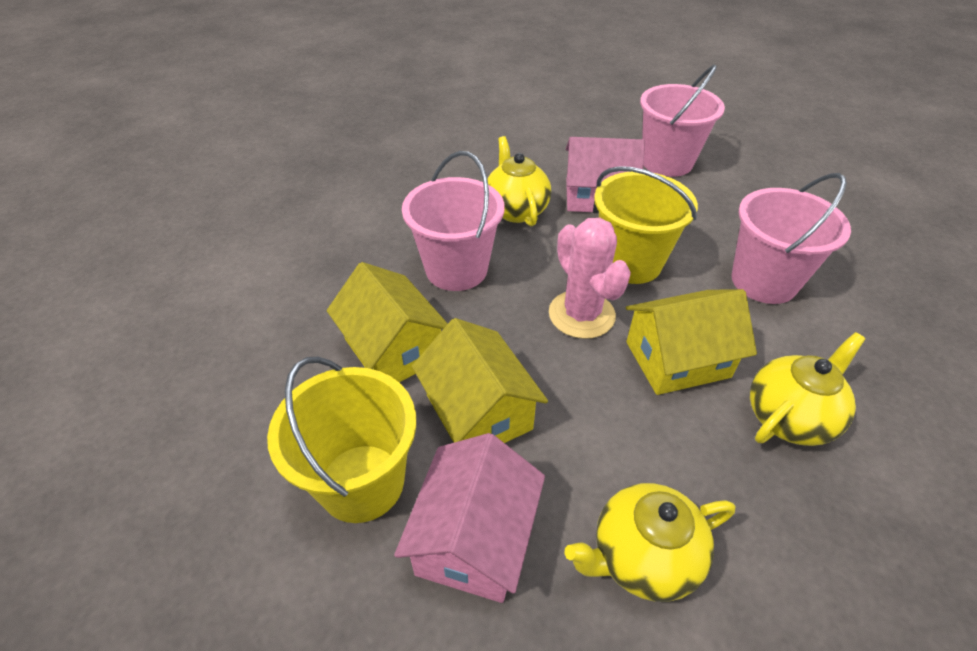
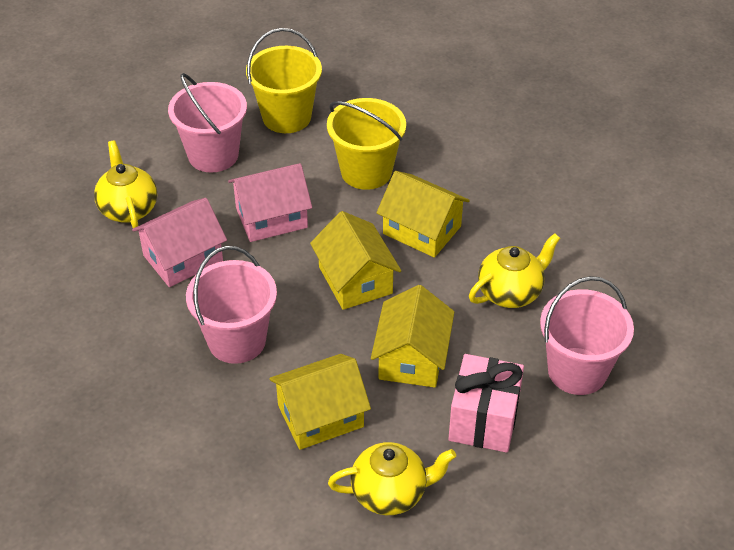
pink cactus: [549,218,631,339] = 1 -> none = 0
pink gift: none = 0 -> [448,354,524,453] = 1
yellow house: [327,262,448,382] [412,318,548,443] [626,289,757,395] = 3 -> [269,354,371,450] [310,211,401,310] [371,285,454,388] [376,171,470,258] = 4

